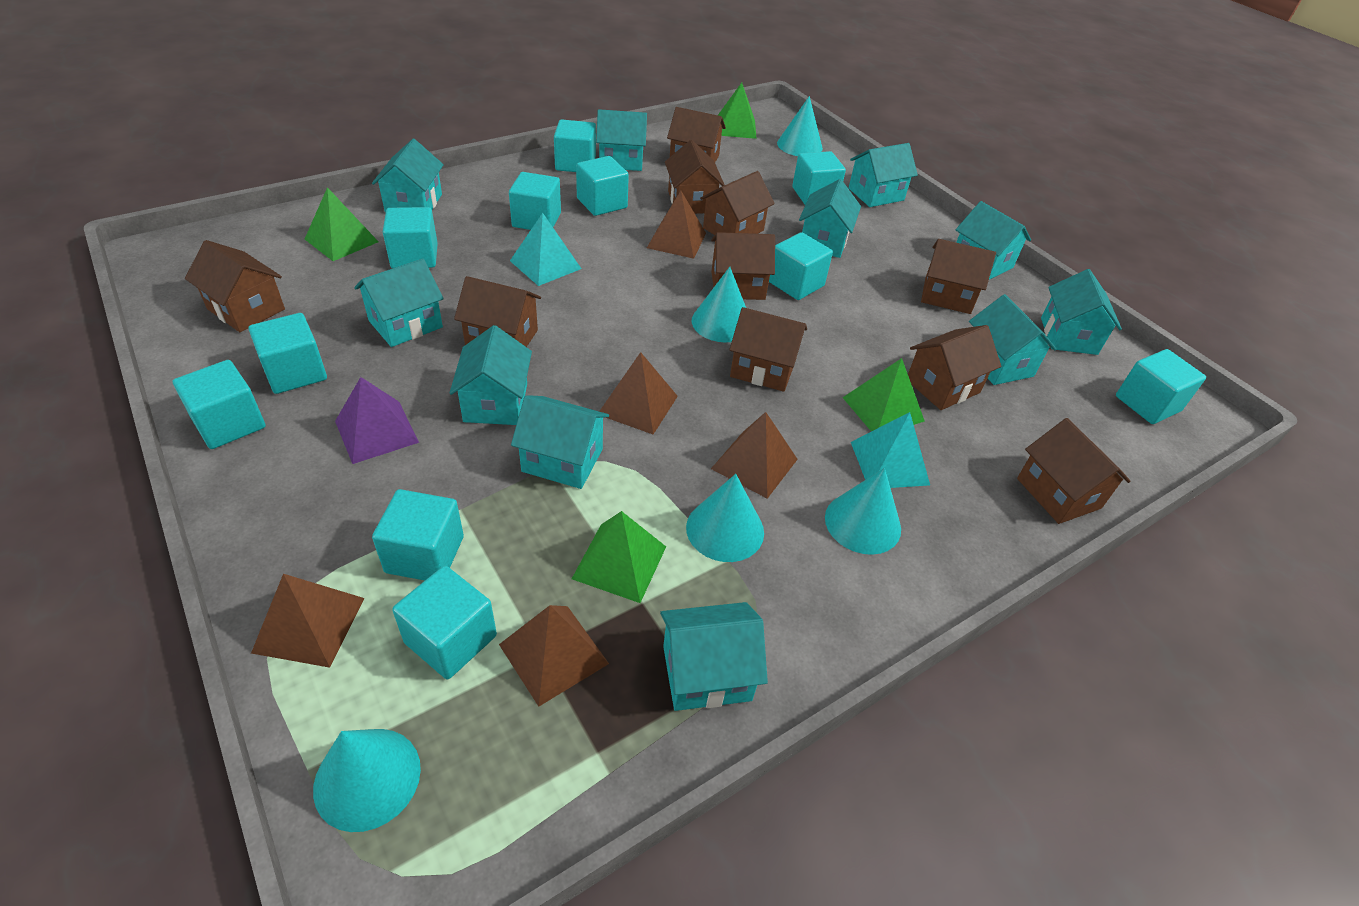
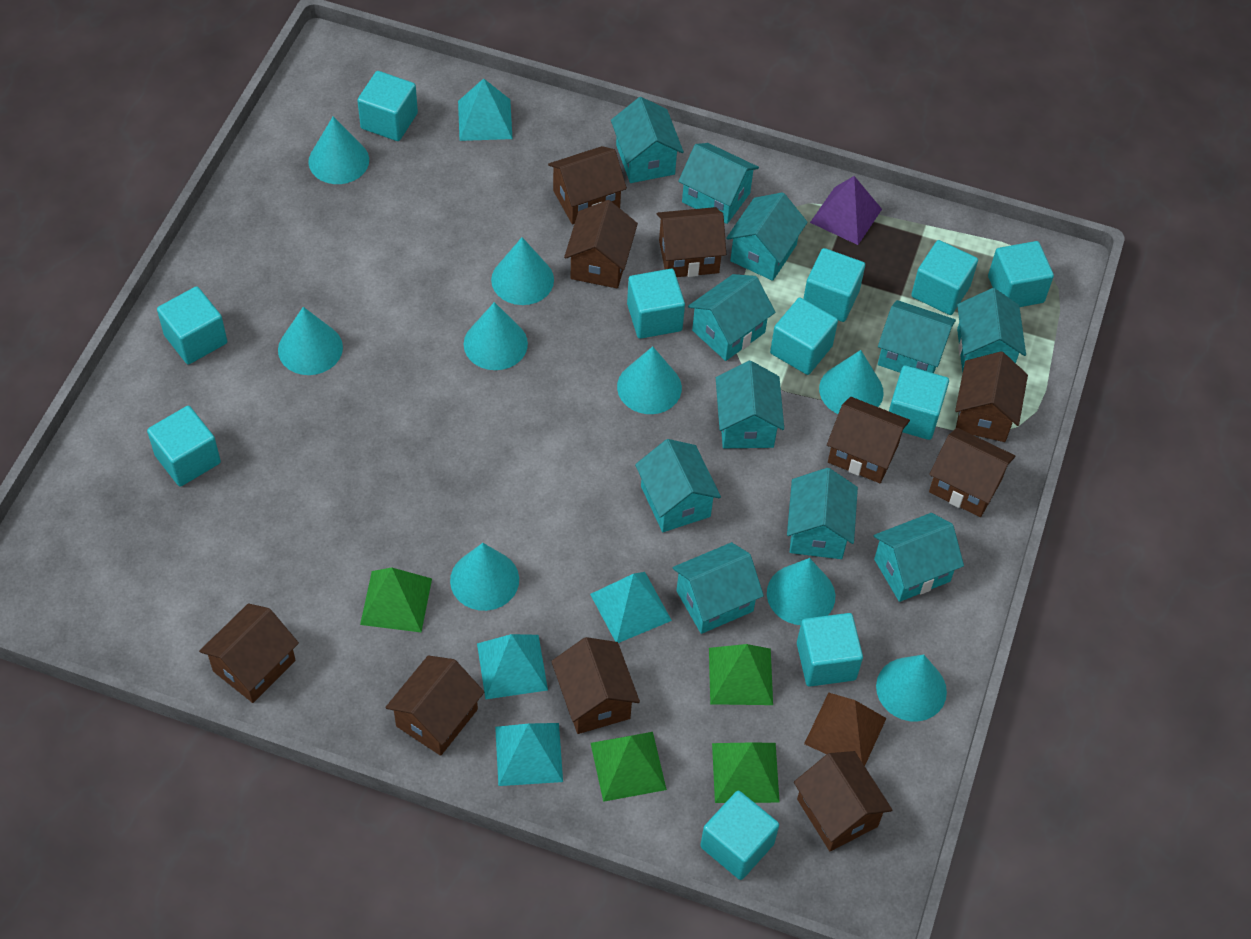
brown pyramid: [251,574,364,668] [499,605,609,707] [599,352,678,434] [647,191,706,259] [711,412,798,499] = 5 -> [804,692,887,766] = 1
turquoise cone: [313,729,421,832] [686,474,764,562] [692,267,746,343] [777,96,823,156] [825,468,901,555] = 5 -> [278,307,343,375] [308,117,369,184] [450,543,519,611] [464,302,528,370] [491,237,554,305] [617,346,682,414] [767,558,835,625] [819,350,884,414] [876,654,947,721] = 9
turquoise pyramid: [510,213,581,286] [851,412,930,488] = 2 -> [458,78,513,141] [477,634,548,699] [495,723,563,786] [590,572,672,643] = 4

